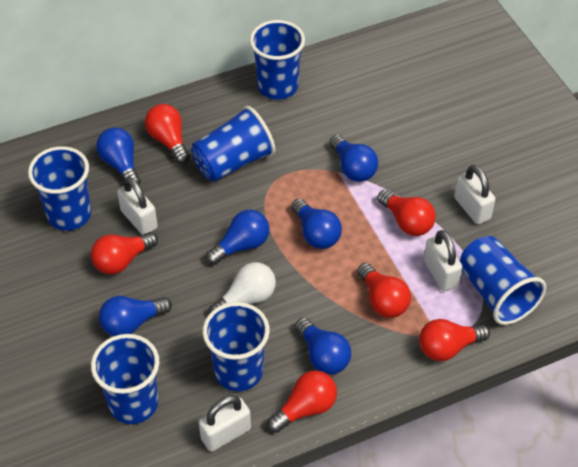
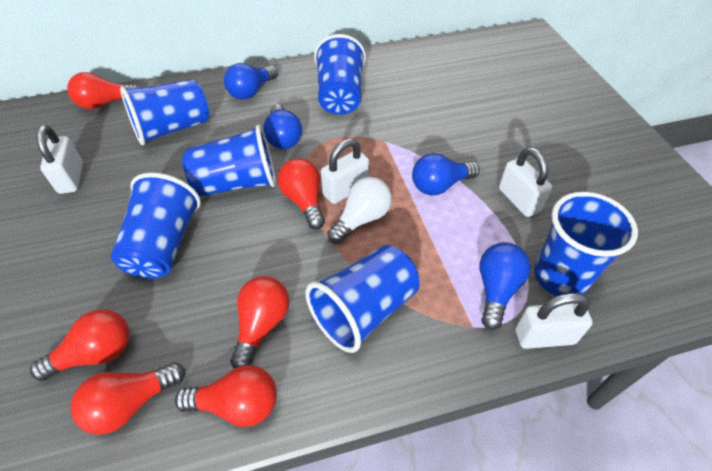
blue light bulb: [96,127,141,185] [99,296,172,336] [206,210,269,265] [291,198,342,249] [295,317,351,374] [329,135,378,182] = 6 -> [224,63,278,100] [263,104,302,149] [412,153,480,195] [480,242,531,330] = 4

